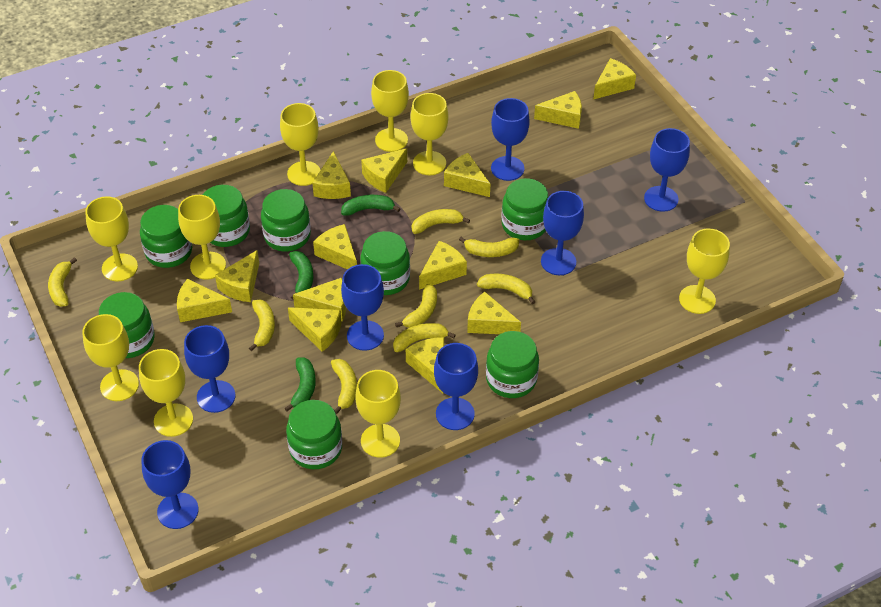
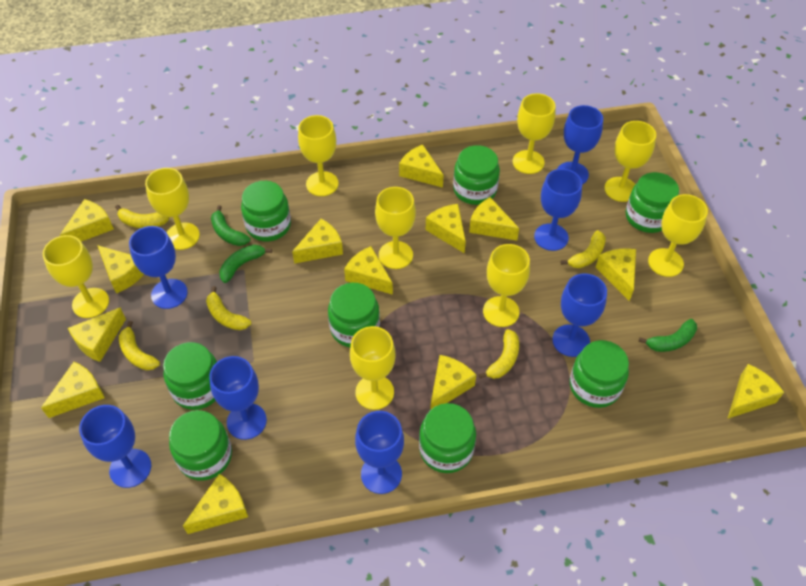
yellow banana: [48,257,77,307] [249,299,275,351] [331,359,357,414] [393,323,456,352] [395,284,437,328] [412,209,470,234] [459,237,519,257] [477,274,535,304] = 8 -> [115,205,170,228] [119,321,160,371] [206,286,251,330] [478,329,519,379] [561,230,606,268] = 5

